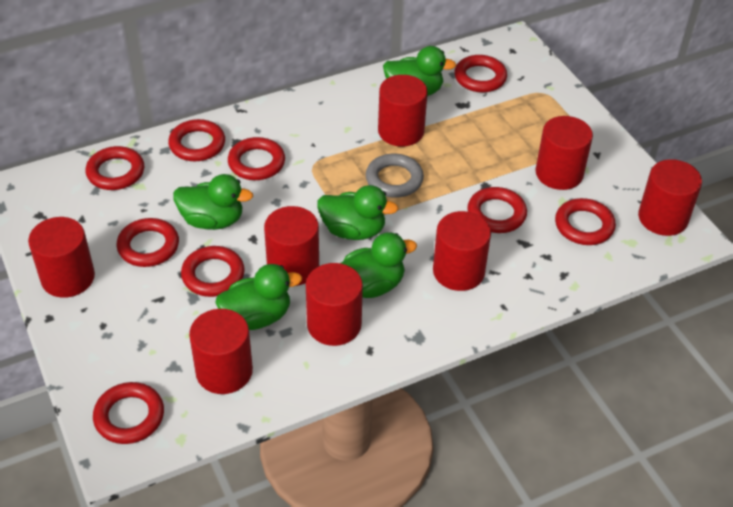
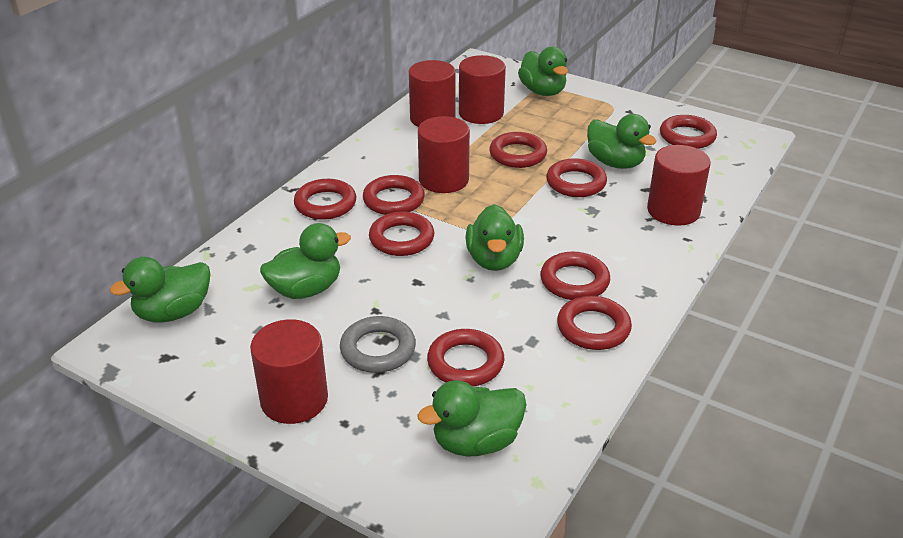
green duck: [173,174,253,230] [215,264,302,330] [318,185,398,240] [341,232,417,298] [383,46,456,96] = 5 -> [110,257,210,323] [260,223,351,299] [417,380,526,457] [466,204,524,271] [518,47,568,96] [587,114,657,169] = 6
red cylinder: [28,217,95,298] [189,309,253,394] [264,206,319,286] [306,263,363,346] [378,75,428,146] [433,211,491,291] [535,116,593,190] [638,159,702,236] = 8 -> [250,319,328,424] [409,60,456,127] [418,116,470,193] [459,55,506,124] [647,145,711,226] = 5

